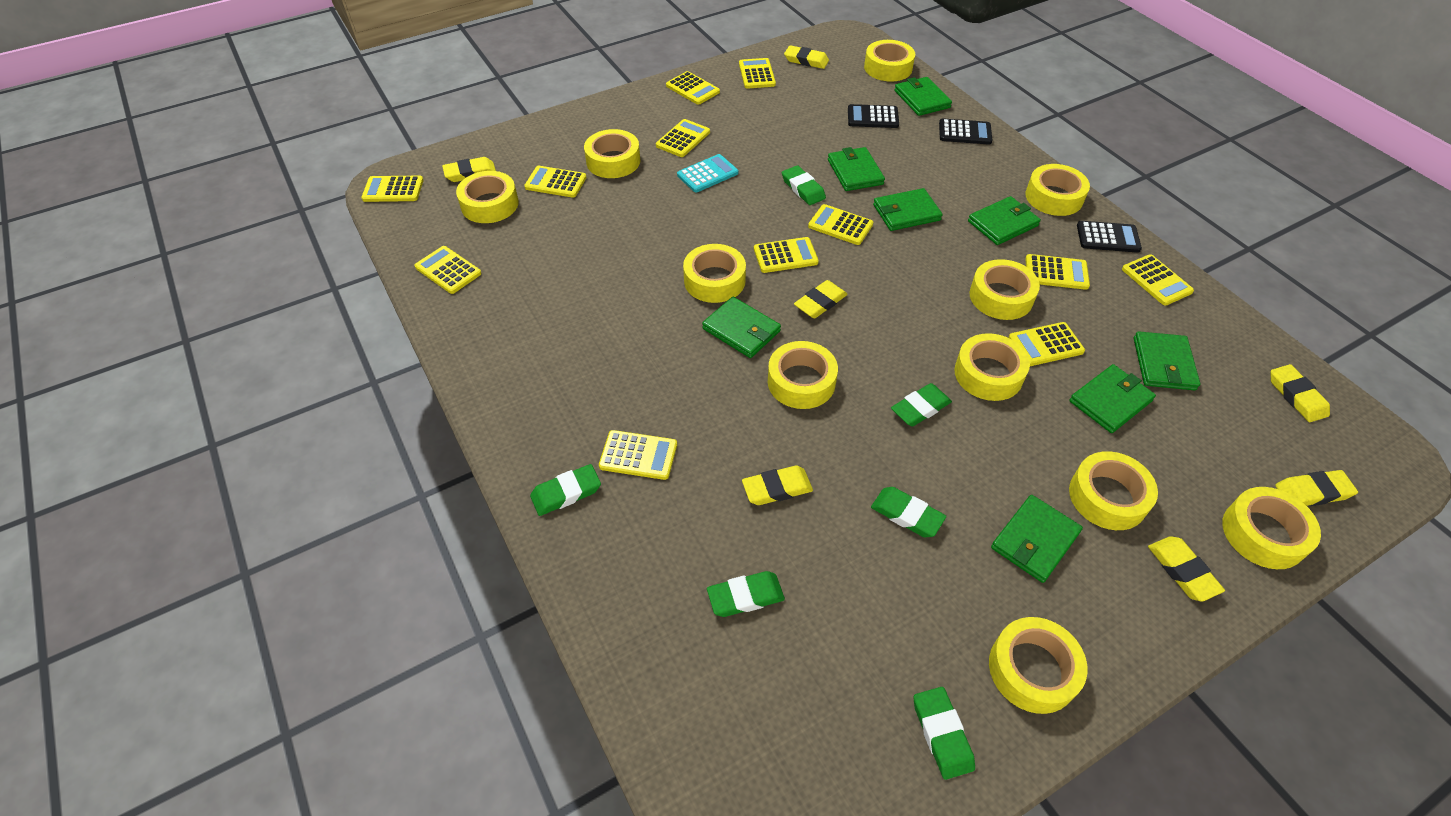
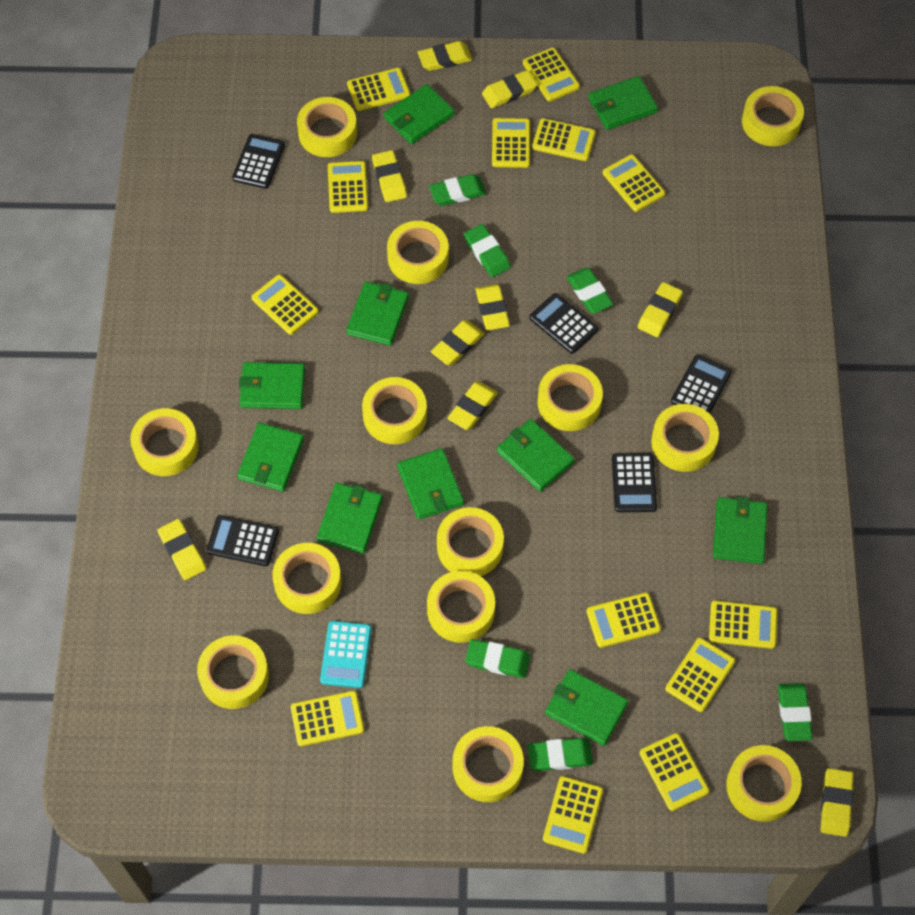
black calculator: [848,104,899,128] [939,118,992,145] [1077,221,1142,253] = 3 -> [207,515,279,566] [232,134,285,189] [529,293,598,354] [612,453,657,512] [671,354,732,414] = 5
green wallet: [702,297,781,358] [828,147,885,191] [873,188,943,231] [894,77,952,116] [968,196,1041,245] [991,495,1083,583] [1069,364,1156,433] [1134,331,1200,390] = 8 -> [237,423,304,492] [239,362,305,409] [317,483,383,554] [346,281,409,346] [384,84,455,144] [397,448,464,519] [497,419,575,492] [545,669,629,746] [589,76,658,130] [713,497,768,564] = 10
yellow calculator: [361,176,424,202] [415,246,482,294] [524,166,587,198] [599,430,677,480] [656,119,710,157] [666,71,720,105] [739,58,776,89] [754,237,819,273] [808,204,873,245] [1008,322,1085,366] [1025,254,1090,290] [1122,254,1194,306] = 12 -> [251,274,319,335] [291,691,364,746] [328,161,368,213] [347,68,410,111] [492,118,530,168] [523,48,580,101] [532,118,596,161] [543,776,603,854] [586,593,661,648] [603,154,665,212] [639,733,710,811] [665,638,735,712] [709,601,777,649] = 13
yellow eraser: [442,157,496,182] [742,466,813,505] [784,45,829,69] [794,280,848,318] [1148,536,1225,602] [1271,364,1330,422] [1275,470,1358,506] = 7 -> [157,519,206,580] [372,150,407,202] [418,41,472,71] [431,320,485,365] [447,381,498,430] [476,284,510,330] [482,70,537,108] [638,282,683,337] [821,768,854,837] = 9
yellow tape: [456,171,519,223] [584,129,640,178] [683,244,746,303] [768,341,838,409] [864,40,915,82] [954,333,1030,401] [969,259,1040,320] [989,617,1088,714] [1026,164,1090,216] [1069,451,1158,530] [1222,487,1321,569] = 11 -> [130,408,199,476] [197,635,269,709] [272,543,342,614] [297,97,357,157] [362,377,427,444] [387,221,449,284] [427,571,495,643] [437,507,504,576] [453,726,524,802] [538,364,603,431] [651,404,719,472] [727,745,802,822] [742,86,804,146] = 13

